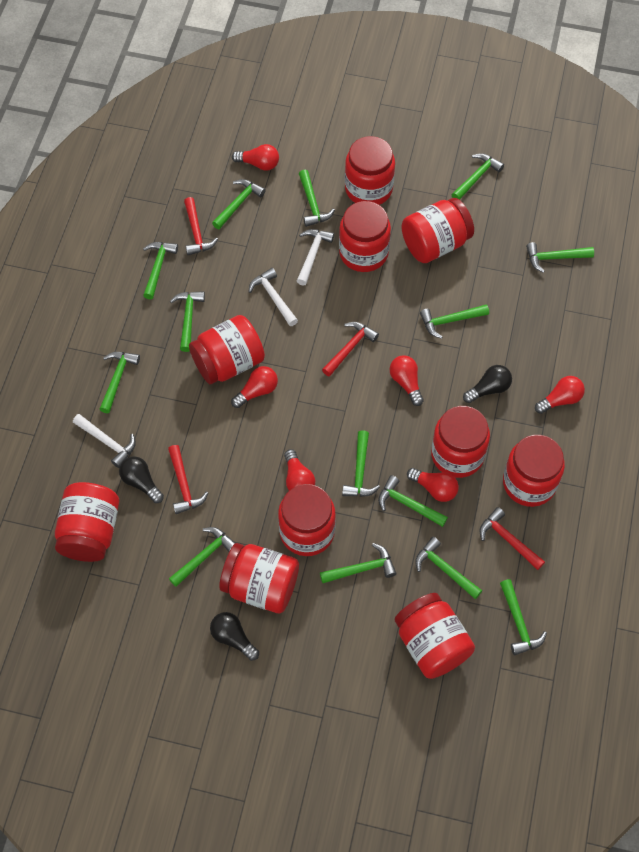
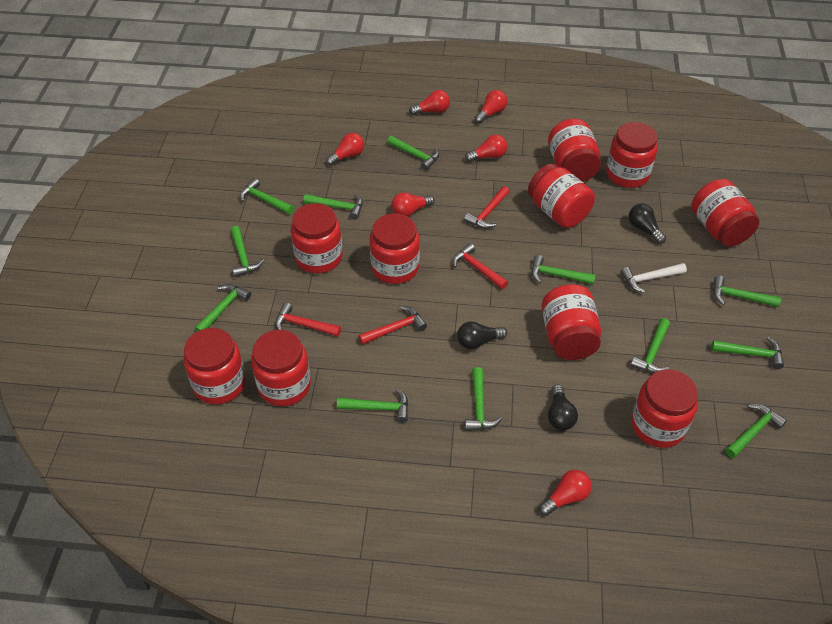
green hammer: [99,352,140,413] [143,242,178,300] [169,527,235,587] [170,291,205,352] [212,179,266,229] [299,170,335,227] [320,543,397,583] [342,430,380,497] [378,475,448,527] [415,537,482,599] [420,304,489,339] [452,153,504,200] [500,579,547,655] [526,242,594,273] = 14 -> [195,284,251,332] [230,226,264,277] [240,178,294,214] [303,194,363,220] [337,388,408,423] [387,136,439,170] [465,367,502,431] [531,255,596,285] [630,318,670,373] [711,337,784,369] [713,276,781,307] [725,404,787,458] = 12
white hammer: [73,414,136,468] [248,268,298,326] [297,229,334,286] = 3 -> [620,263,687,293] = 1

